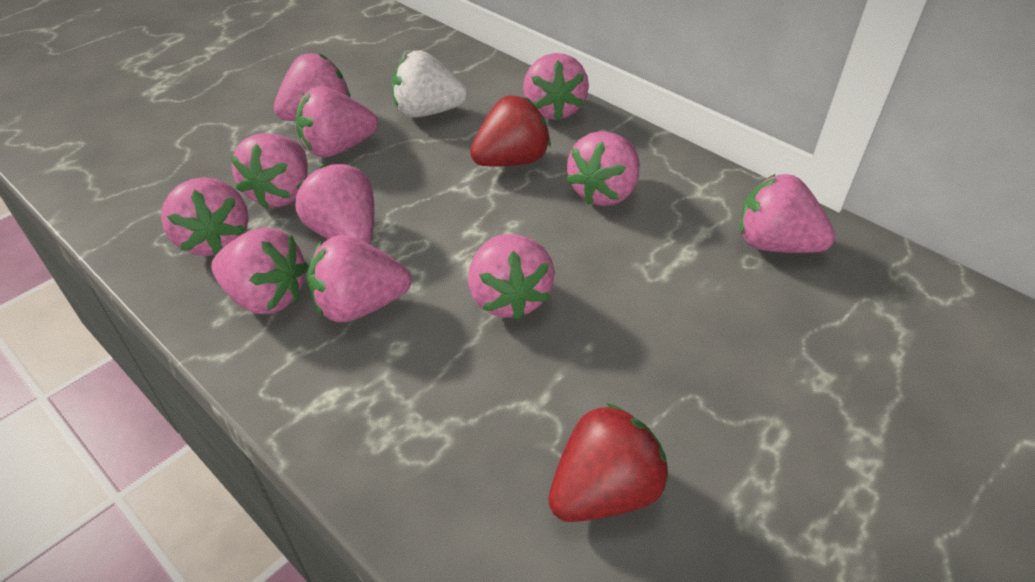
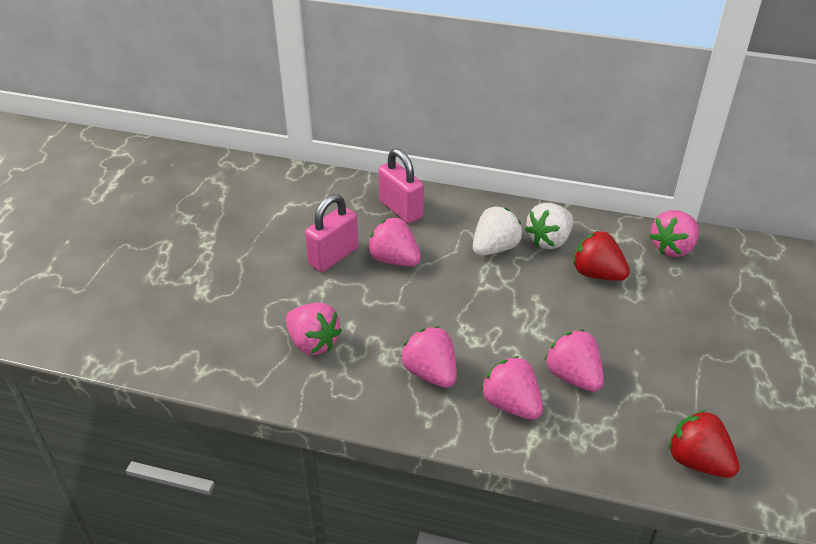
pink padlock: none = 0 -> [305,194,358,272] [378,148,424,224] = 2
pink strawberry: [161,177,249,256] [211,227,309,314] [231,133,308,209] [274,53,350,121] [295,86,378,157] [295,164,374,244] [307,235,412,322] [468,234,555,320] [523,53,589,120] [566,131,640,206] [740,174,835,253] = 11 -> [286,303,342,355] [367,217,421,266] [401,326,457,388] [481,356,543,420] [545,330,604,392] [649,210,699,257] = 6
white strawberry: [391,51,468,118] = 1 -> [473,206,523,256] [525,203,573,249] = 2

